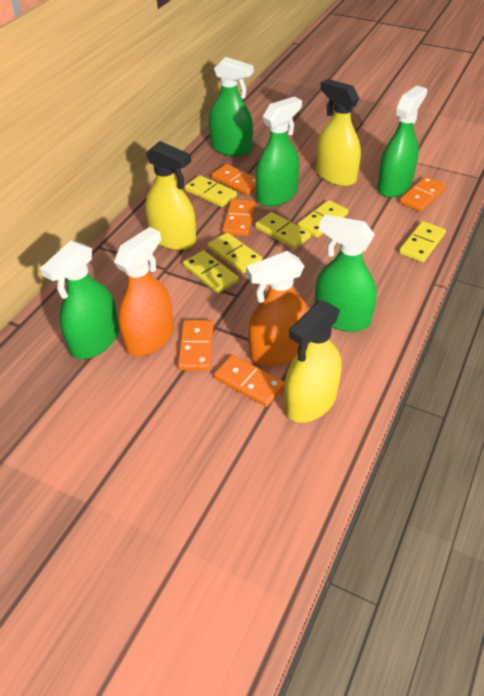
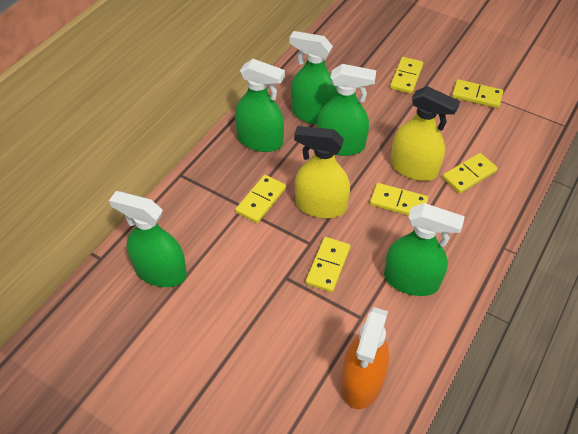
orange domino: [178,320,214,370] [211,164,256,195] [214,355,285,407] [222,199,256,236] [400,176,446,212] = 5 -> none = 0
orange spray bottle: [114,227,174,356] [246,251,309,366] = 2 -> [341,307,389,409] = 1
yellow spray bottle: [145,141,196,250] [284,300,341,423] [316,79,361,186] = 3 -> [294,126,350,218] [391,86,460,181] = 2

